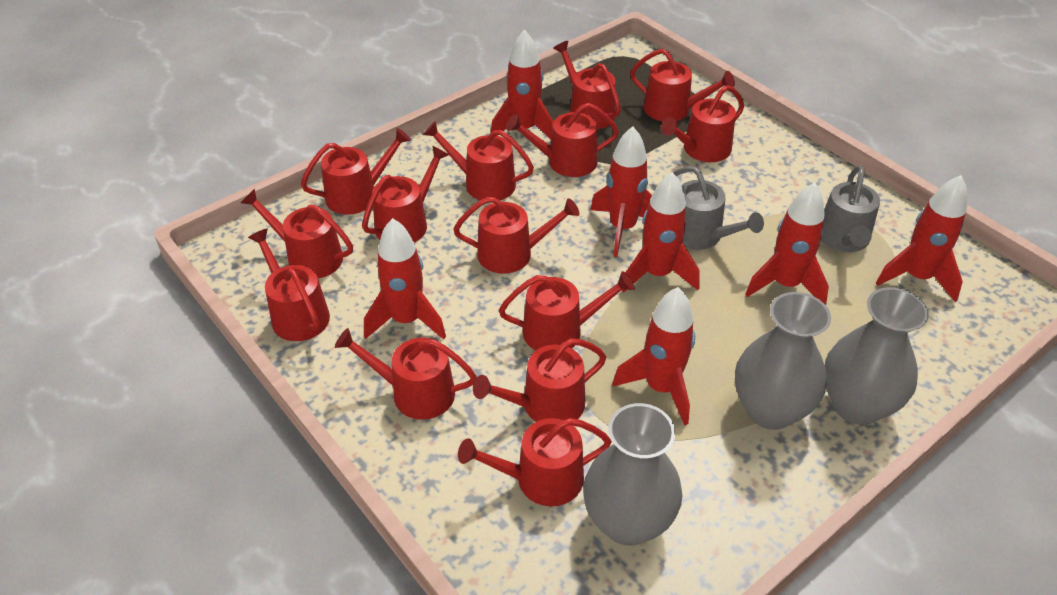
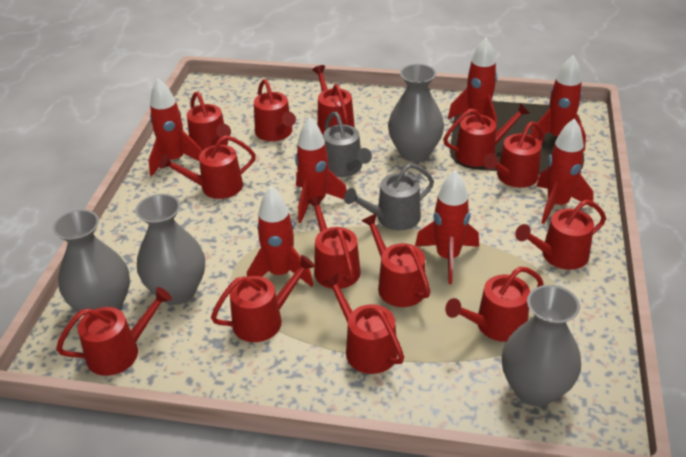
grey vase: [583,403,682,545] [735,292,831,430] [825,287,929,425] = 3 -> [52,209,130,316] [135,194,205,305] [388,64,444,162] [502,285,581,406] = 4
red watering can: [241,189,353,279] [248,229,330,341] [301,128,411,215] [335,328,477,420] [362,146,449,243] [423,121,534,201] [453,197,580,274] [458,418,612,506] [473,338,607,422] [499,271,635,350] [506,103,619,177] [553,41,621,129] [630,49,735,121] [661,85,744,162] = 14 -> [56,287,172,376] [159,135,256,199] [187,92,231,151] [211,255,315,342] [254,79,296,141] [307,196,361,289] [312,65,355,135] [323,273,404,374] [361,213,431,307] [443,103,530,167] [445,267,544,342] [483,122,544,188] [515,200,606,270] = 13

